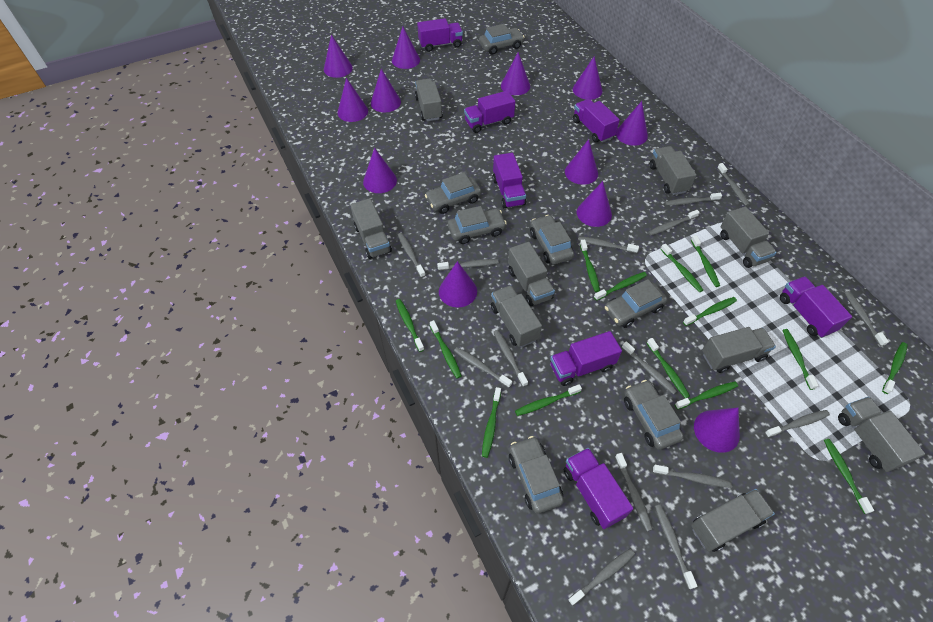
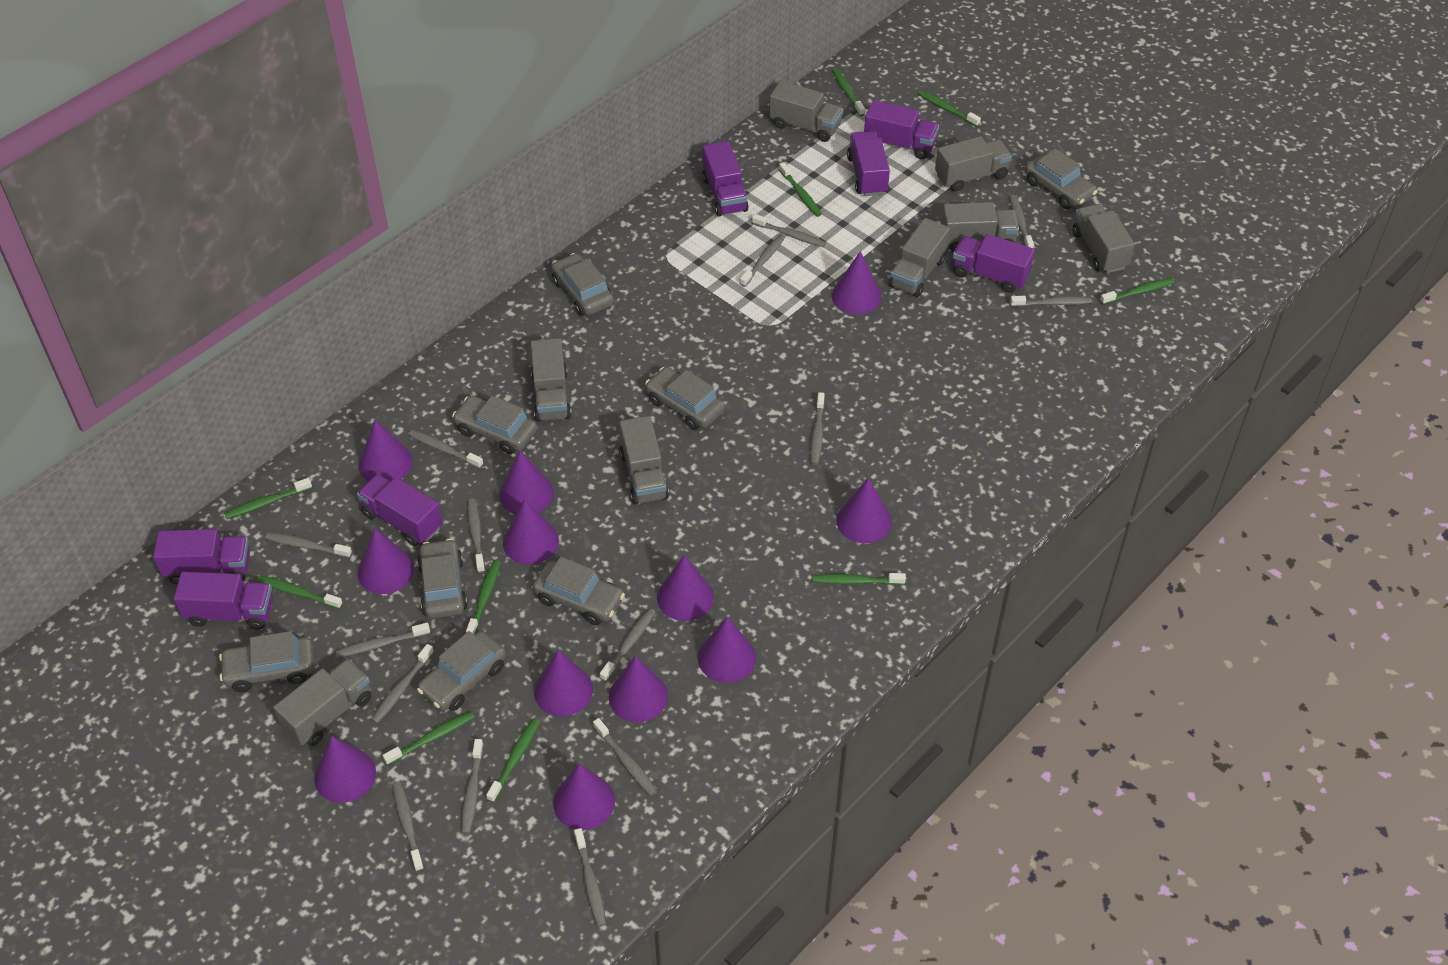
green toothbrush: [396,299,424,352] [430,320,462,379] [482,387,501,458] [515,384,582,416] [580,240,600,292] [594,272,647,301] [647,338,690,398] [661,244,703,292] [675,381,738,409] [683,297,737,326] [691,235,720,287] [782,329,818,390] [824,439,874,514] [882,342,908,394] = 14 -> [224,478,312,519] [257,575,343,609] [382,711,474,765] [466,560,501,635] [486,719,540,803] [779,162,822,217] [813,573,906,585] [832,68,865,116] [918,90,981,127] [1100,278,1174,305] = 10
grey car: [425,172,481,214] [448,206,507,244] [479,24,524,55] [509,436,564,513] [530,215,574,265] [605,279,667,328] [624,380,684,450] = 7 -> [219,631,314,692] [417,539,468,619] [417,631,506,711] [452,396,537,454] [533,557,625,625] [551,253,614,316] [645,367,725,430] [1025,149,1097,209] = 8
grey truck: [350,198,392,259] [415,79,443,121] [491,285,542,347] [508,242,555,306] [650,146,696,195] [691,489,775,552] [702,327,776,373] [720,206,777,268] [838,397,925,472] = 9 -> [274,659,371,746] [531,338,571,422] [619,416,669,505] [769,81,843,142] [889,218,950,297] [935,136,1012,192] [941,202,1019,252] [1072,204,1135,273] = 8

